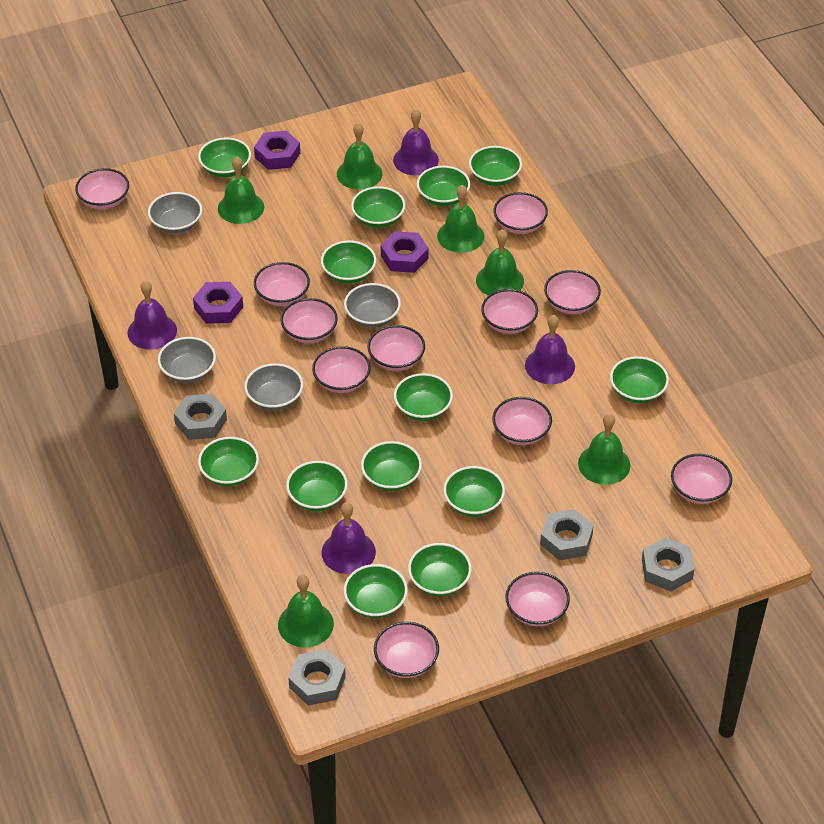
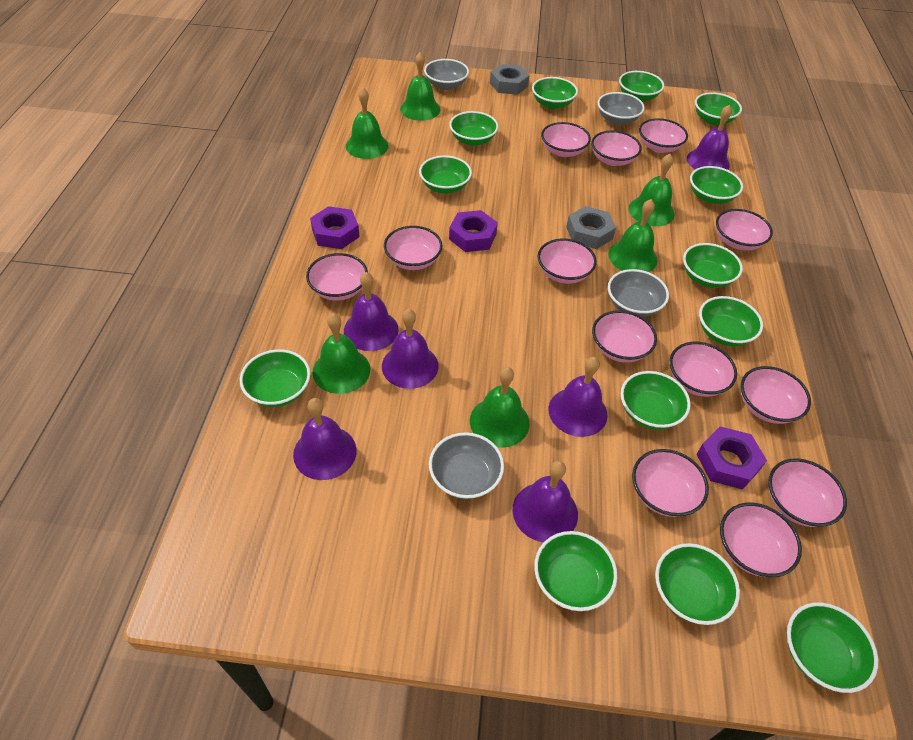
grey nut: [174,393,227,440] [288,649,346,706] [540,509,594,561] [642,537,694,591] = 4 -> [490,64,530,95] [566,206,616,249] = 2
pink bowl: [75,168,129,209] [254,262,310,306] [281,298,338,343] [312,346,371,393] [368,325,425,371] [374,622,439,678] [481,289,538,334] [492,397,552,445] [494,192,548,234] [505,572,570,626] [544,270,601,314] [671,454,732,504] = 12 -> [306,253,368,301] [384,226,442,270] [538,239,597,284] [541,122,591,157] [591,130,642,166] [592,310,657,363] [632,449,709,517] [639,118,688,153] [670,342,737,397] [716,209,773,251] [720,503,802,577] [741,366,811,424] [768,458,847,527] = 13
purple bell: [128,280,177,350] [322,502,376,574] [393,109,439,176] [525,315,575,384] = 4 -> [293,398,357,480] [344,272,399,351] [382,309,438,389] [513,461,578,542] [548,357,608,437] [687,105,732,170] = 6

